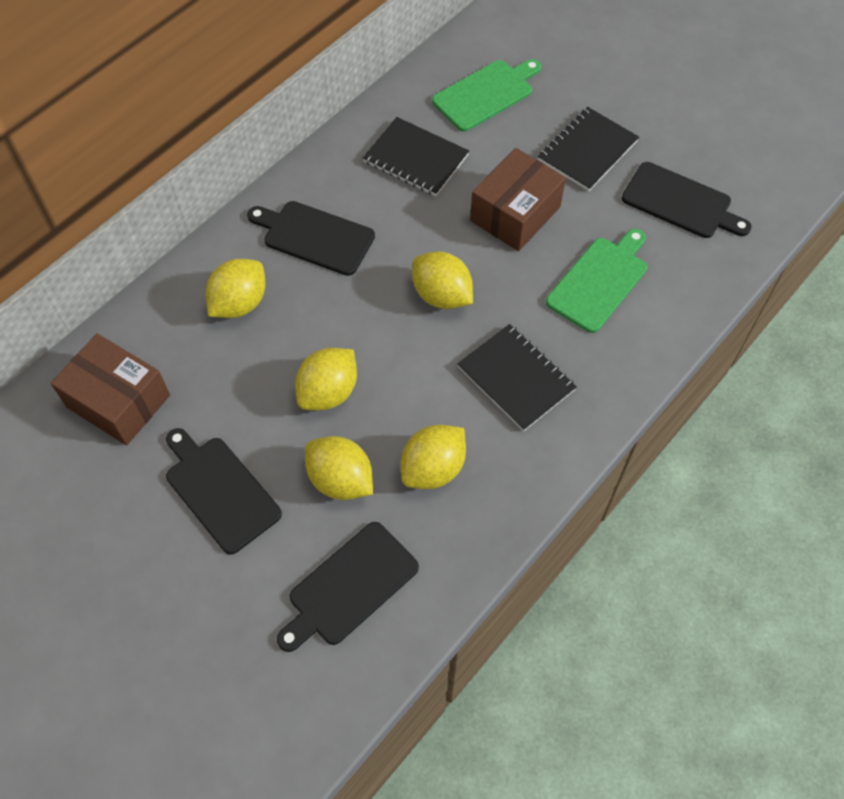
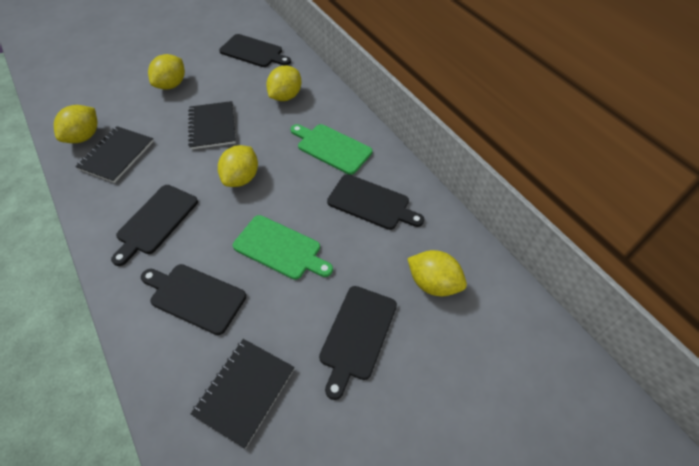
black cutting board: [166,428,282,555] [247,201,375,276] [277,522,419,652] [622,162,752,238] = 4 -> [111,185,198,266] [141,264,246,335] [219,34,291,67] [319,286,397,400] [327,174,424,230] = 5
brown box: [51,334,170,445] [470,148,566,251] = 2 -> none = 0

